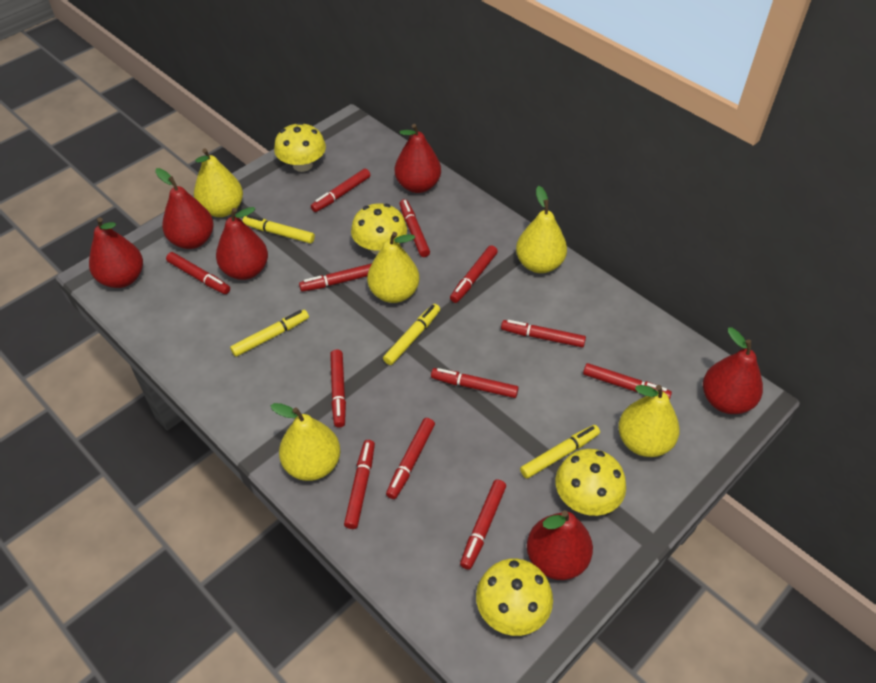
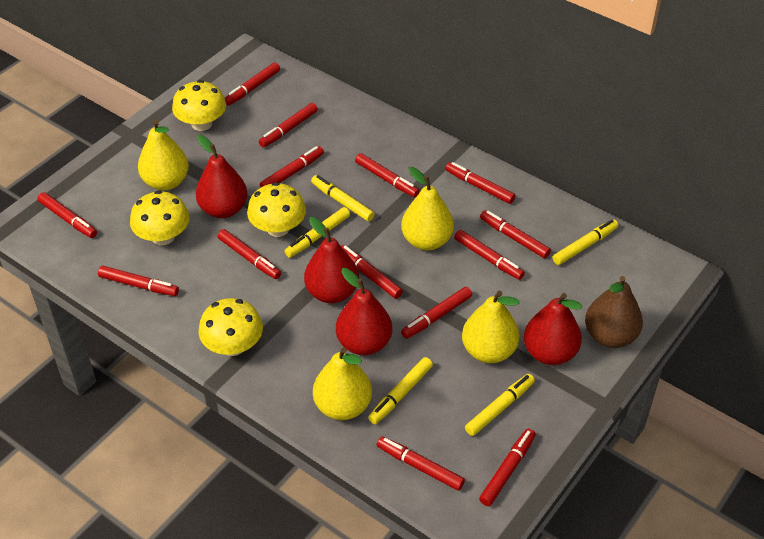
brown pear: none = 0 -> [585,276,643,348] = 1
red marker: [166,252,230,294] [299,263,372,292] [311,168,370,212] [330,349,346,427] [344,440,375,529] [386,418,435,499] [400,199,430,257] [431,368,519,398] [450,245,498,303] [460,480,506,570] [501,320,586,347] [583,363,672,400] = 12 -> [38,192,97,238] [98,266,179,296] [218,229,281,279] [225,63,280,105] [259,103,318,147] [260,146,324,187] [341,245,403,299] [355,153,420,197] [377,436,465,491] [401,287,472,339] [445,162,515,204] [454,230,525,280] [479,428,536,506] [480,210,551,258] = 14
red pear: [89,217,143,288] [155,168,214,249] [216,207,268,280] [395,124,441,193] [527,510,593,580] [703,327,763,414] = 6 -> [196,135,248,218] [304,217,359,303] [336,268,392,355] [524,293,582,365] = 4
yellow marker: [230,310,309,357] [242,215,315,244] [383,304,440,365] [520,425,600,479] = 4 -> [284,207,350,258] [311,175,375,221] [368,357,433,424] [465,374,535,436] [553,219,618,265] = 5
yellow pear: [194,149,243,217] [271,403,340,481] [367,232,419,303] [516,186,567,273] [618,385,680,457] = 5 -> [138,120,189,190] [313,347,372,420] [401,167,454,251] [462,291,520,363] = 4

